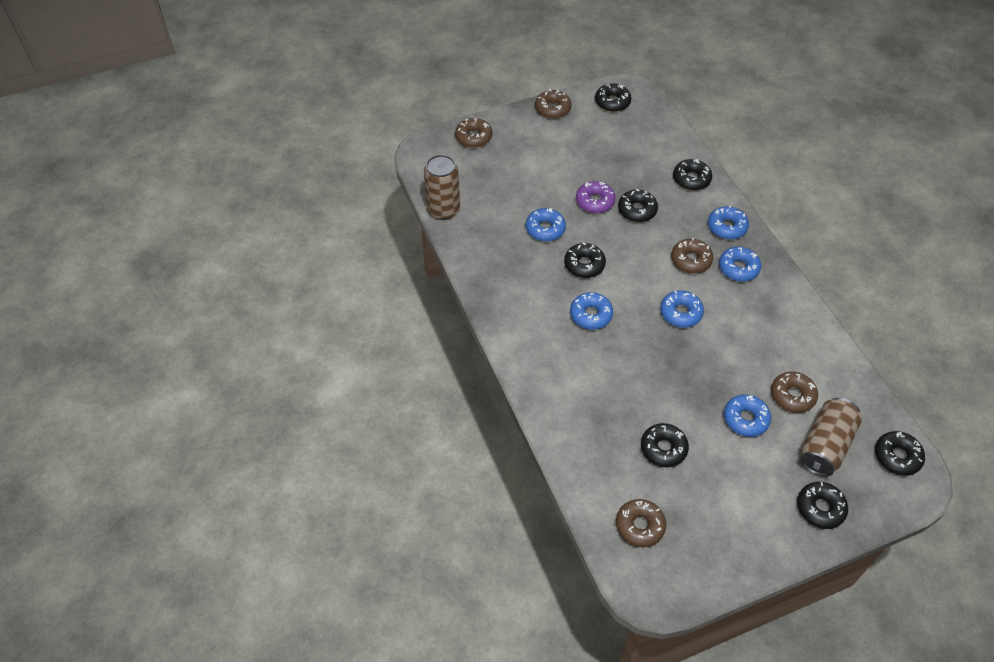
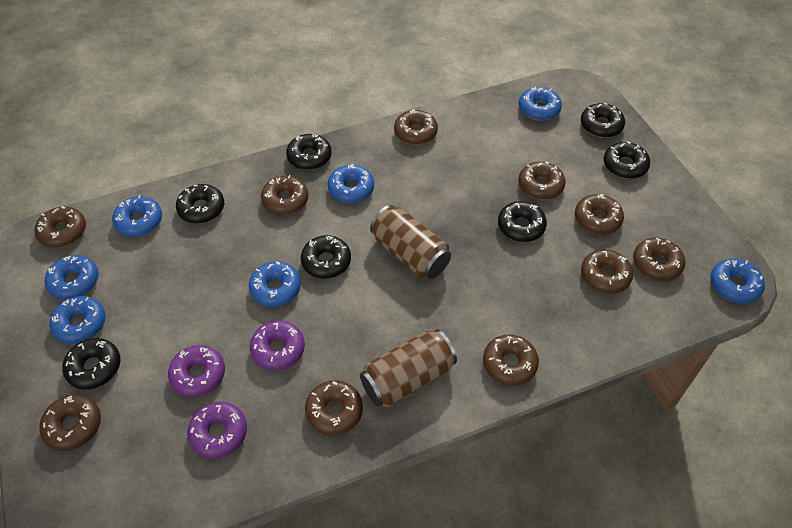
blue donut: [526,208,566,242] [570,292,613,330] [660,290,704,328] [708,206,749,240] [719,247,761,282] [724,394,771,437] = 6 -> [45,255,99,300] [49,296,106,344] [112,195,162,237] [249,261,301,307] [328,164,374,203] [519,87,562,121] [710,259,765,304] = 7
brown donut: [455,118,492,148] [535,90,572,119] [616,499,666,547] [671,238,713,274] [771,372,818,413] = 5 -> [34,206,86,248] [39,395,101,451] [261,175,308,215] [305,380,363,435] [394,109,438,145] [483,335,539,386] [519,161,566,200] [575,194,624,234] [581,249,633,294] [633,238,685,281] = 10
purple donut: [576,181,615,213] = 1 -> [168,345,225,397] [187,402,247,459] [250,320,305,371] = 3

